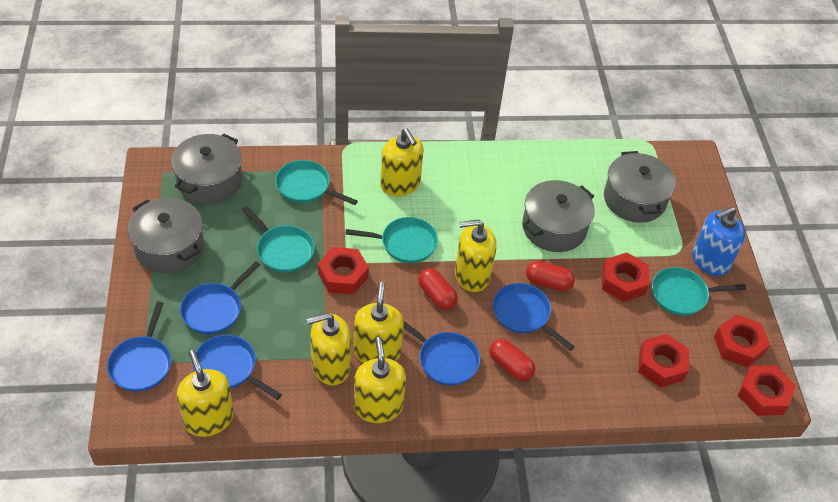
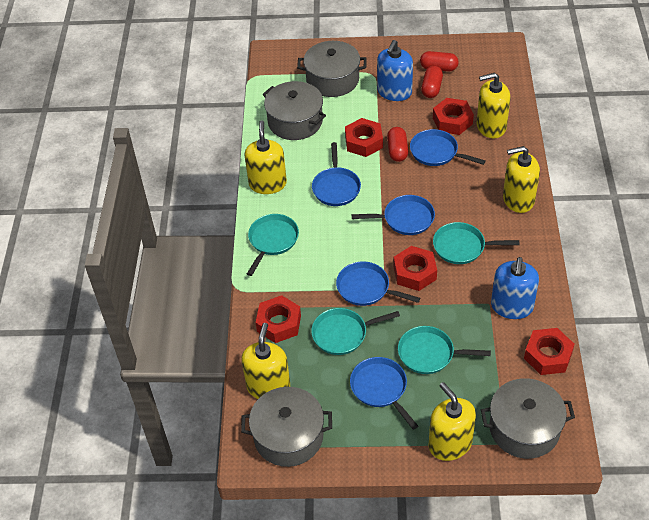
blue soap dispenser: [692,207,745,276] = 1 -> [377,40,413,101] [491,257,539,319] = 2
yellow soap dispenser: [177,350,234,437] [307,313,351,385] [354,282,404,363] [354,337,406,423] [380,129,423,196] [455,219,497,292] = 6 -> [241,323,290,399] [244,120,287,194] [428,382,476,461] [477,73,510,138] [503,146,540,213] = 5

